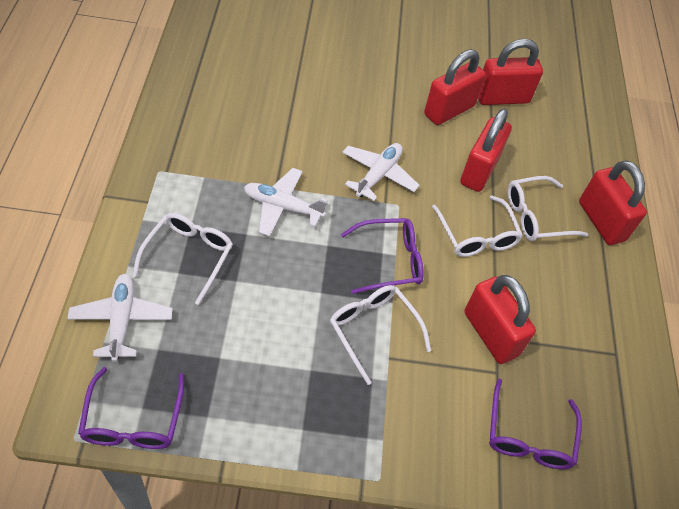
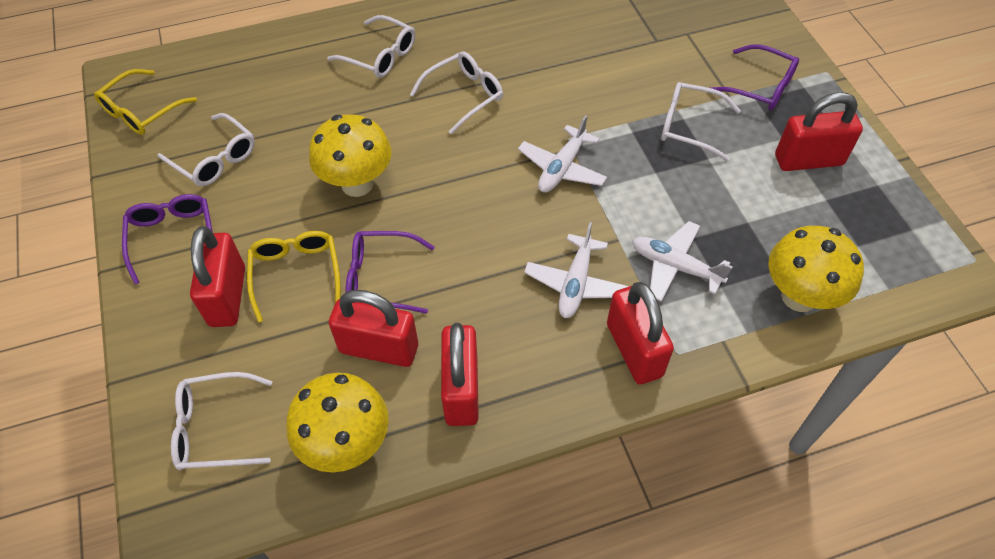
white glasses: [132,213,233,305] [330,285,431,385] [432,195,523,257] [507,176,588,241] = 4 -> [157,113,255,186] [171,372,273,470] [327,15,415,78] [410,51,503,134] [661,82,741,161] = 5
yellow glasses: none = 0 -> [94,69,197,135] [247,231,341,322] = 2
yellow mushroom: none = 0 -> [287,373,389,472] [309,114,391,197] [769,226,864,312] = 3

